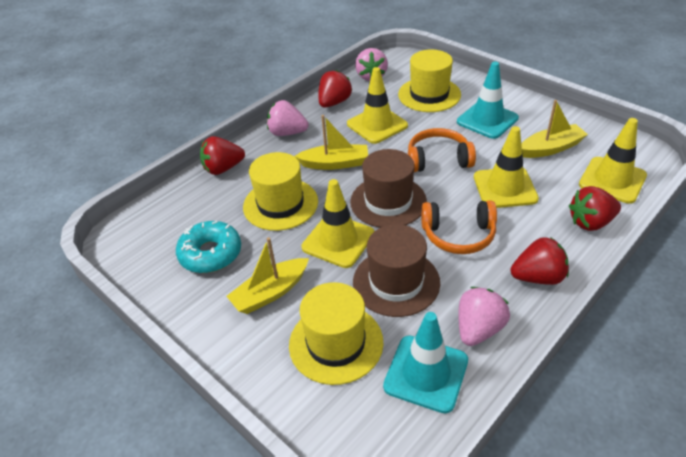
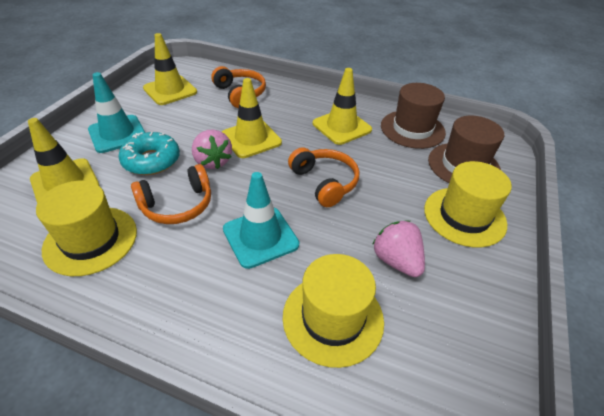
orange headphones: [408,128,476,172] [421,200,497,254] = 2 -> [131,164,211,224] [211,66,266,108] [288,147,359,207] = 3
pink strawberry: [267,100,309,136] [355,48,388,81] [458,287,510,346] = 3 -> [192,129,232,169] [372,221,425,277] = 2
red strawberry: [200,136,245,175] [318,70,352,108] [510,237,569,285] [569,186,621,231] = 4 -> none = 0
yellow boat: [226,237,309,314] [294,115,368,170] [521,100,588,158] = 3 -> none = 0

